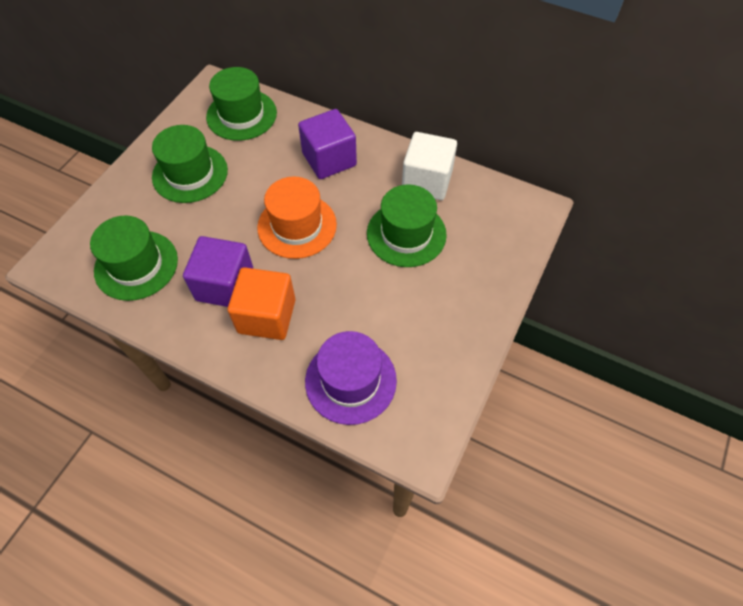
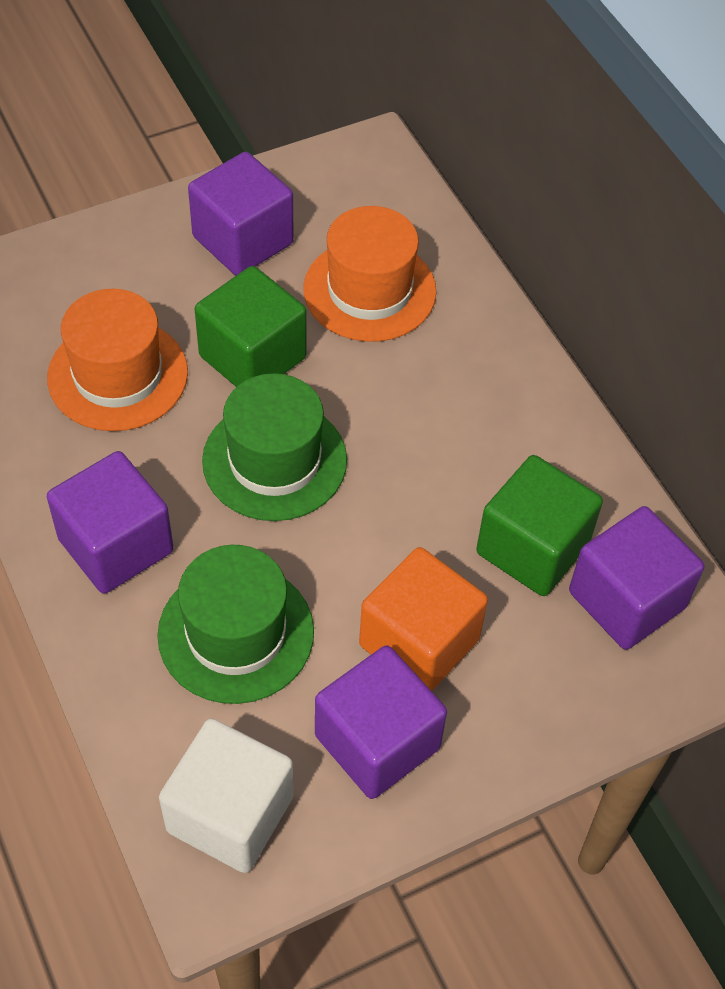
green cube: none = 0 -> [195,266,307,387] [476,455,603,596] = 2
green hat: [90,215,178,301] [152,125,228,203] [206,67,277,141] [367,184,447,267] = 4 -> [157,545,314,704] [202,373,347,521] = 2
orange hat: [257,177,337,259] = 1 -> [47,289,188,431] [303,206,436,342] = 2
purple cube: [183,236,254,307] [298,109,357,179] = 2 -> [47,451,173,594] [188,152,294,275] [315,645,447,799] [569,506,704,650] = 4
purple hat: [305,331,397,425] = 1 -> none = 0

